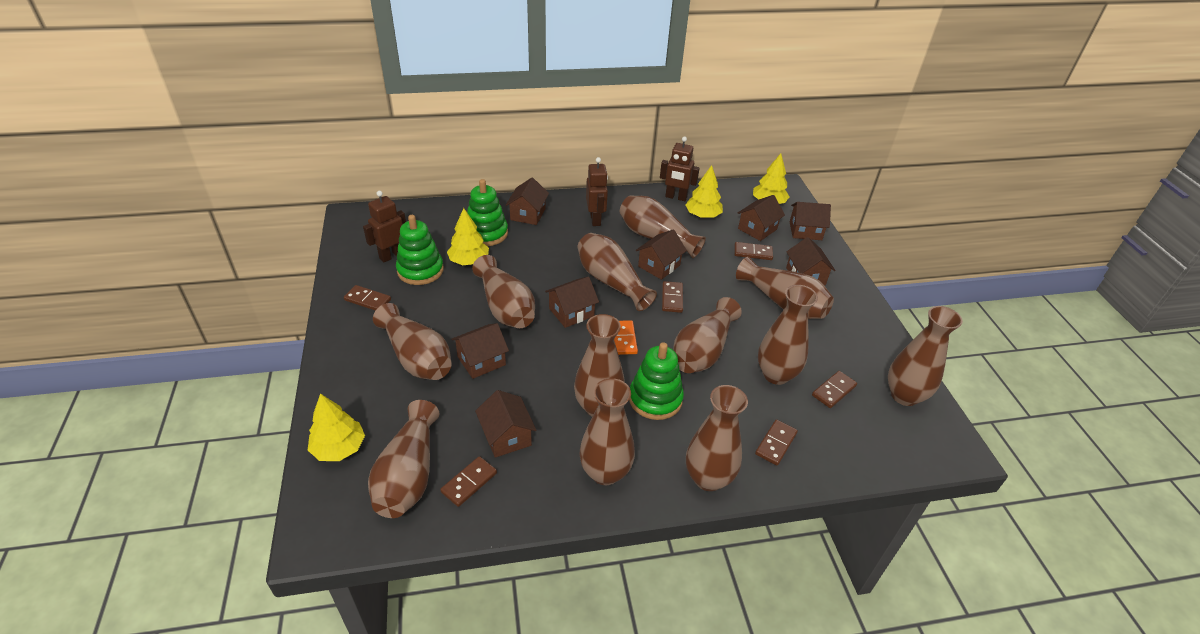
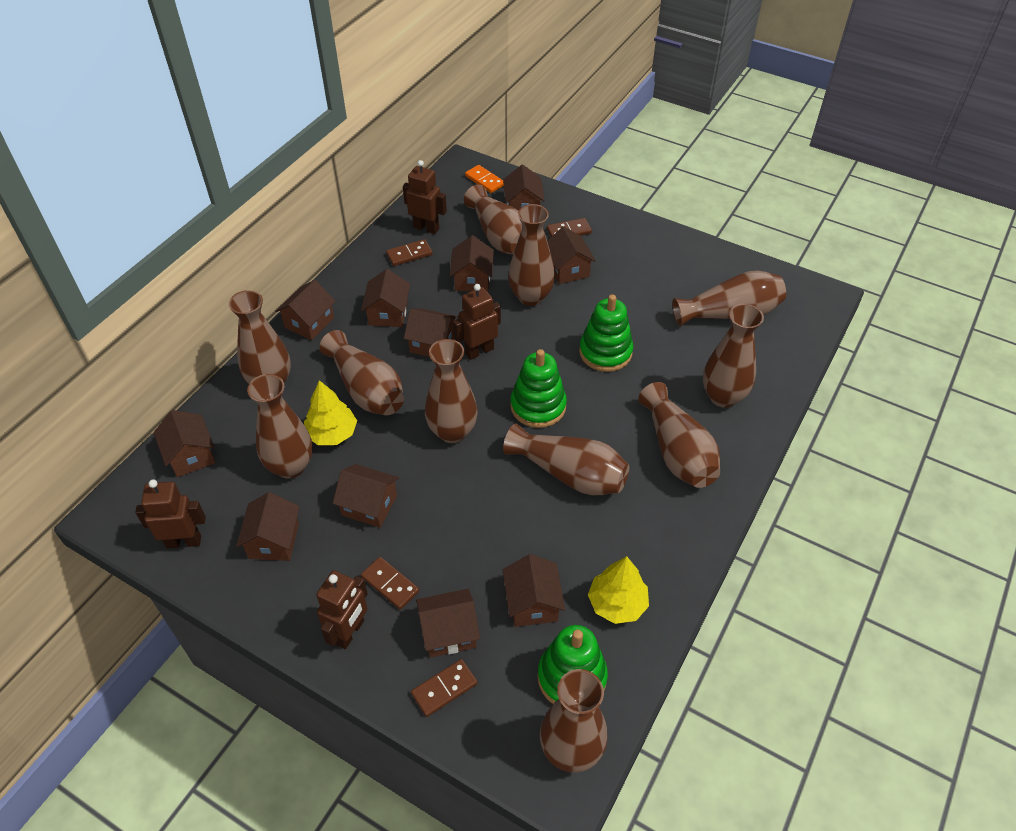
brown domino: [344,285,391,311] [440,456,497,507] [662,281,683,313] [734,242,773,260] [755,419,798,466] [812,371,857,408] = 6 -> [361,557,419,610] [386,239,433,266] [411,659,478,717] [547,218,592,237] = 4
brown house: [451,323,509,379] [475,390,536,458] [506,178,549,225] [545,277,599,328] [636,229,687,280] [738,195,785,241] [786,237,836,285] [790,202,831,240] = 8 -> [153,410,216,477] [236,492,300,561] [275,280,336,340] [333,464,399,528] [361,269,410,327] [404,308,459,357] [416,589,480,658] [450,235,494,292] [503,165,545,211] [503,554,565,627] [547,226,596,284] = 11
brown robot: [363,191,406,262] [586,157,608,226] [660,137,700,201] = 3 -> [135,480,206,548] [316,570,368,649] [403,160,447,234] [453,284,501,360] = 4
brown vase: [368,400,440,518] [373,303,452,380] [472,255,535,328] [574,314,625,417] [578,233,657,311] [580,378,635,485] [619,195,706,258] [673,297,742,373] [686,385,748,491] [736,257,834,319] [758,285,818,385] [888,306,963,406] = 12 -> [229,290,291,384] [247,374,313,479] [320,330,404,415] [425,339,478,443] [464,185,523,254] [503,423,629,495] [508,204,555,306] [540,669,608,773] [638,382,720,488] [672,270,786,326] [703,304,764,408] = 11
yellow tree: [308,393,365,461] [447,208,489,265] [685,165,723,218] [753,153,790,204] = 4 -> [304,380,357,445] [588,556,649,624] = 2

